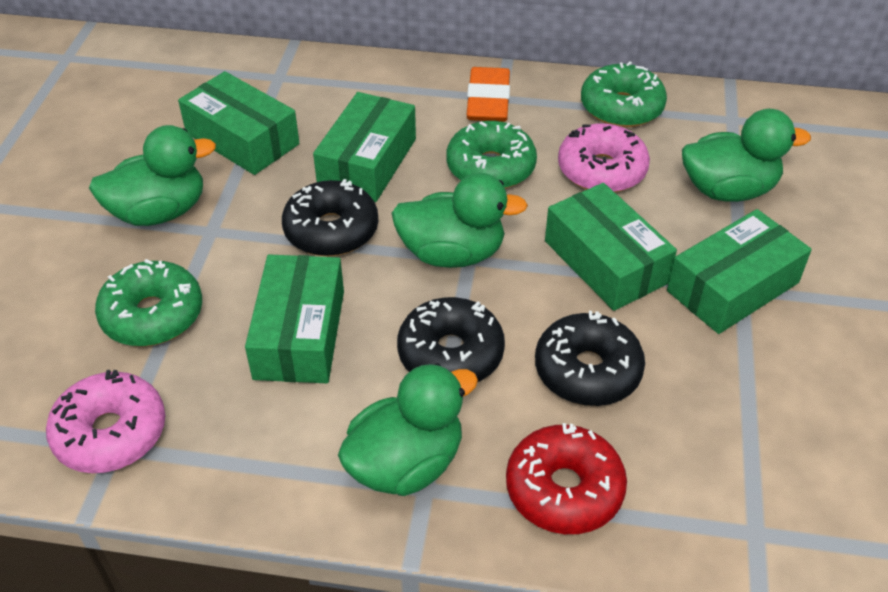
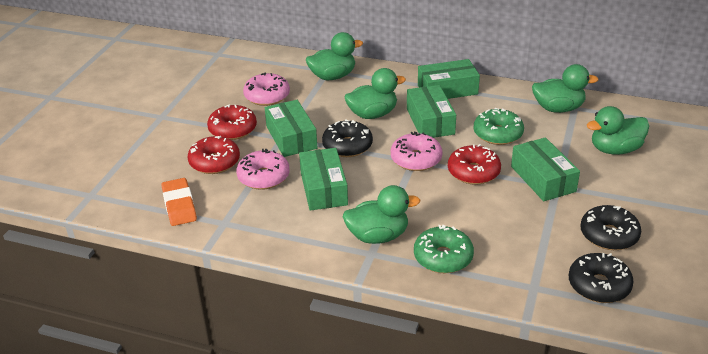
green donut: [95,259,202,347] [446,121,537,189] [581,62,667,127] = 3 -> [414,225,474,273] [474,108,524,145] = 2
green duck: [89,125,216,226] [338,363,478,496] [391,173,528,268] [682,109,811,202] = 4 -> [306,32,363,80] [343,185,420,244] [344,68,406,119] [532,64,598,113] [587,106,649,155] = 5
pink donut: [46,370,165,473] [558,123,650,192] = 2 -> [236,149,290,190] [243,73,290,106] [391,132,443,171] = 3
red donut: [506,423,627,534] = 1 -> [188,136,240,174] [207,104,257,140] [448,144,501,185] = 3

